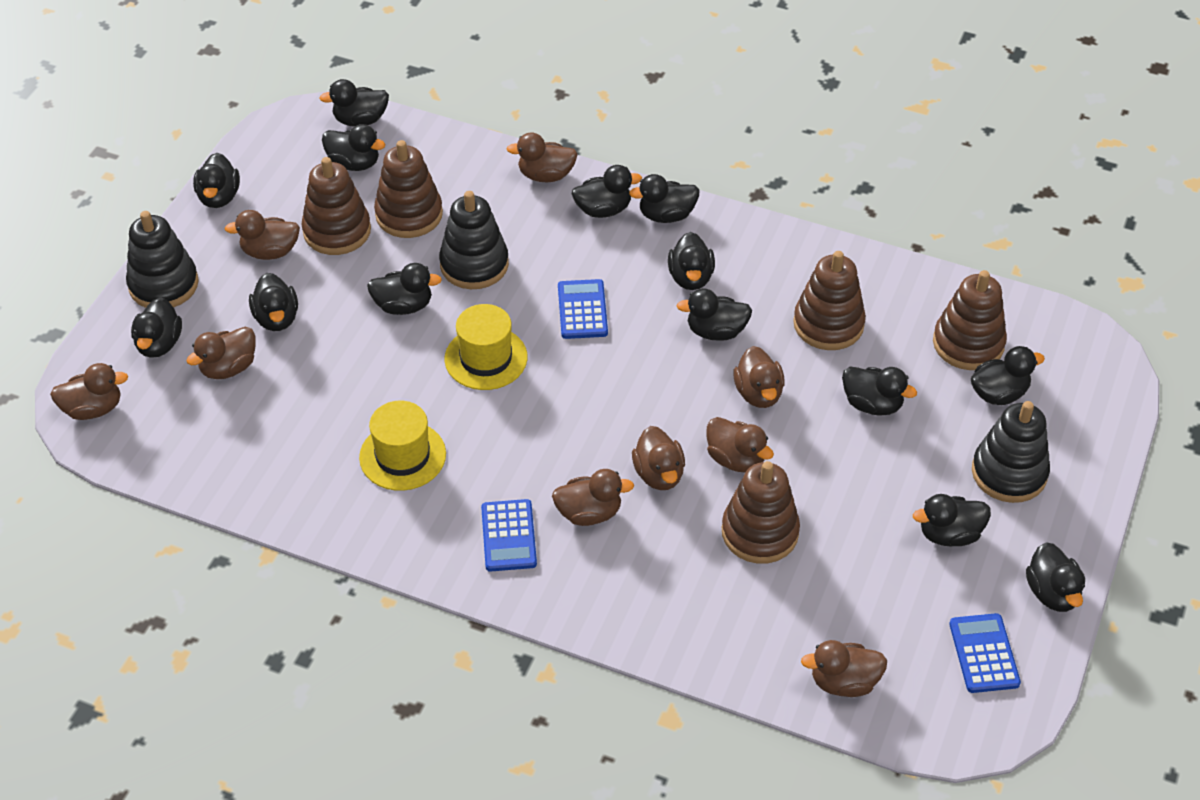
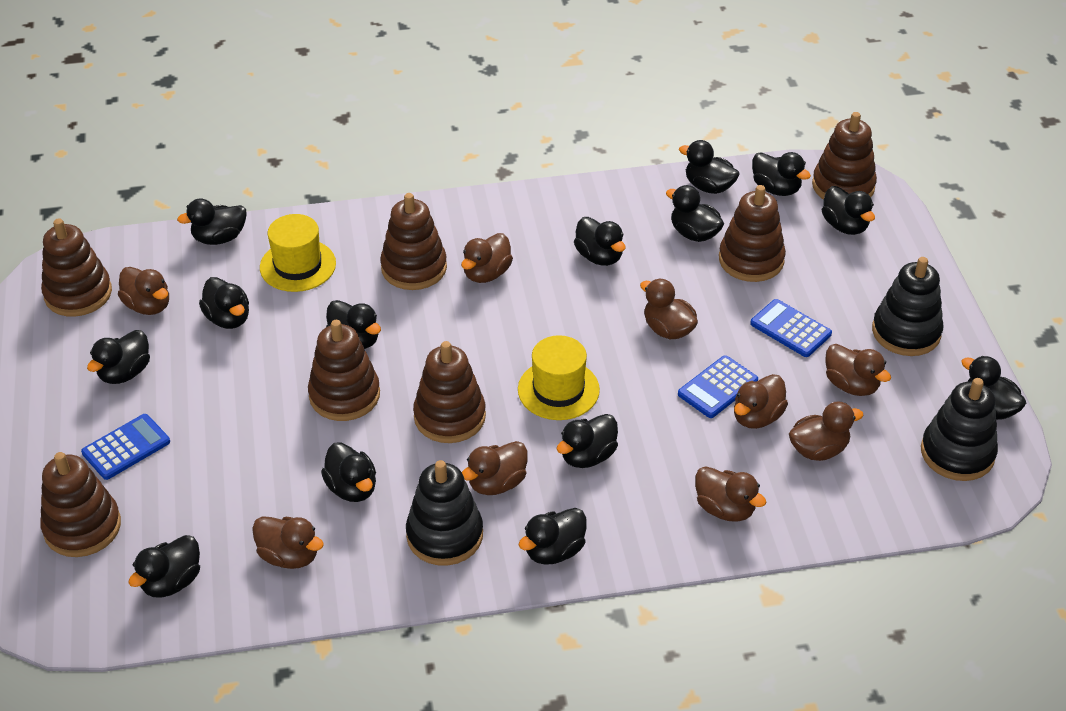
brown stacking toy: [302,157,371,255] [374,140,443,238] [722,461,800,564] [793,251,866,350] [933,270,1007,370] = 5 -> [40,452,121,557] [41,218,112,317] [308,320,380,421] [380,193,447,290] [413,341,486,443] [719,185,786,282] [812,112,877,200] = 7

